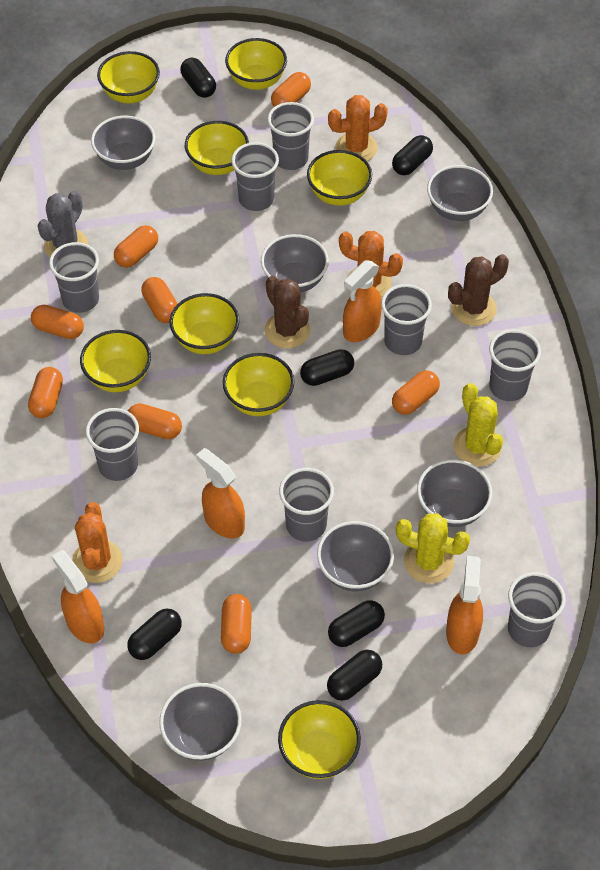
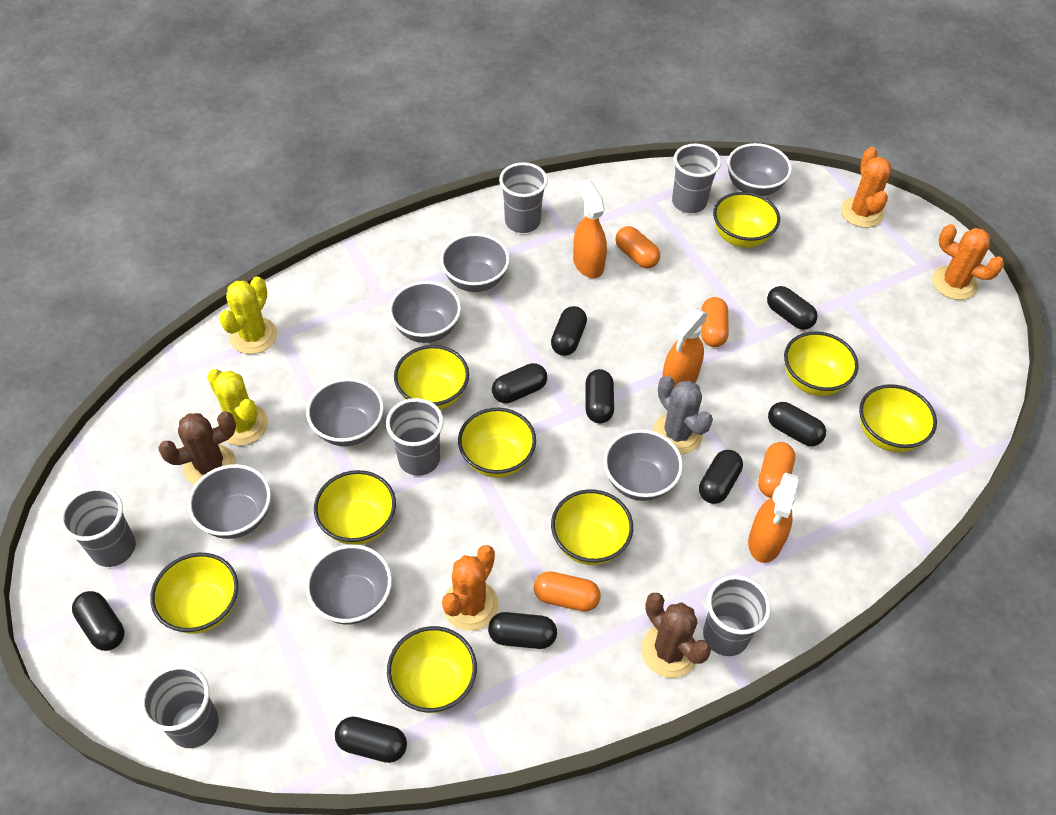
black capsule: [127,608,182,660] [180,58,216,98] [300,349,354,386] [327,650,382,701] [328,600,385,647] [392,135,433,175] = 6 -> [72,591,124,651] [335,717,407,763] [488,612,557,649] [492,363,547,403] [551,306,587,356] [585,369,614,424] [699,450,743,504] [767,286,818,330] [768,402,826,446] = 9
grey bowl: [91,116,155,170] [159,683,242,761] [261,234,329,293] [317,521,394,591] [417,459,492,527] [427,165,493,221] = 6 -> [188,464,271,539] [306,378,384,446] [306,544,392,625] [389,281,461,343] [440,233,510,292] [604,429,683,501] [727,143,792,196] = 7
grey cup: [49,242,99,313] [86,408,139,481] [231,142,279,211] [267,102,314,170] [279,468,334,541] [381,284,432,355] [489,329,541,401] [508,572,566,647] = 8 -> [60,487,136,567] [140,665,219,748] [386,398,444,476] [499,162,548,233] [672,144,721,213] [703,575,771,656] = 6
orange capsule: [28,367,63,418] [31,305,84,339] [114,225,158,268] [128,403,182,439] [141,277,178,323] [221,594,252,654] [271,72,311,107] [392,370,440,415] = 8 -> [534,571,601,612] [615,226,660,268] [701,297,729,347] [758,442,795,498] = 4
orange spray bottle: [52,550,104,643] [196,448,245,538] [343,260,382,342] [446,556,483,654] = 4 -> [573,179,607,278] [662,308,708,387] [748,473,799,563] = 3
yellow bowl: [80,330,151,392] [97,51,160,103] [170,293,239,354] [185,121,249,175] [223,353,294,416] [225,38,287,90] [278,700,361,779] [307,150,372,206] = 8 -> [150,553,238,634] [314,470,396,545] [387,626,477,713] [394,345,469,410] [458,408,536,478] [551,489,633,565] [713,192,780,248] [784,331,859,396] [859,384,937,452] = 9

